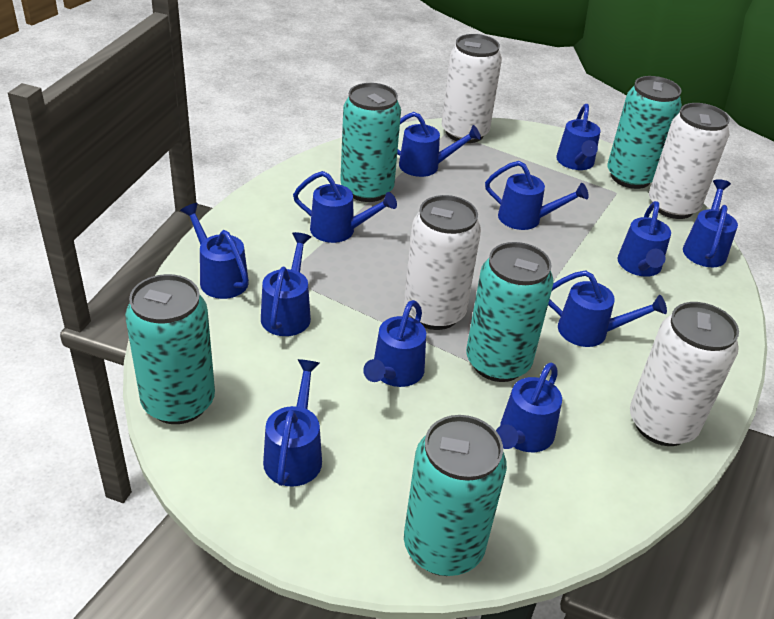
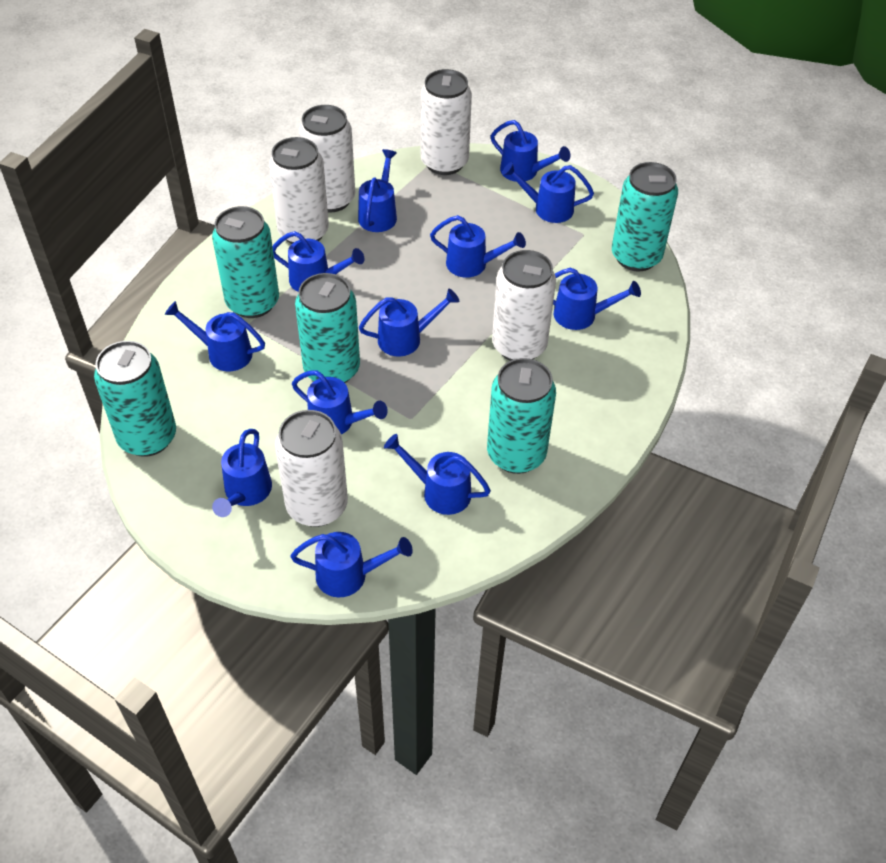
white can: [404,195,481,330] [442,34,502,143] [630,302,739,446] [649,103,730,219] = 4 -> [269,137,329,244] [275,410,348,527] [299,105,355,213] [421,69,472,175] [492,250,556,361] = 5

